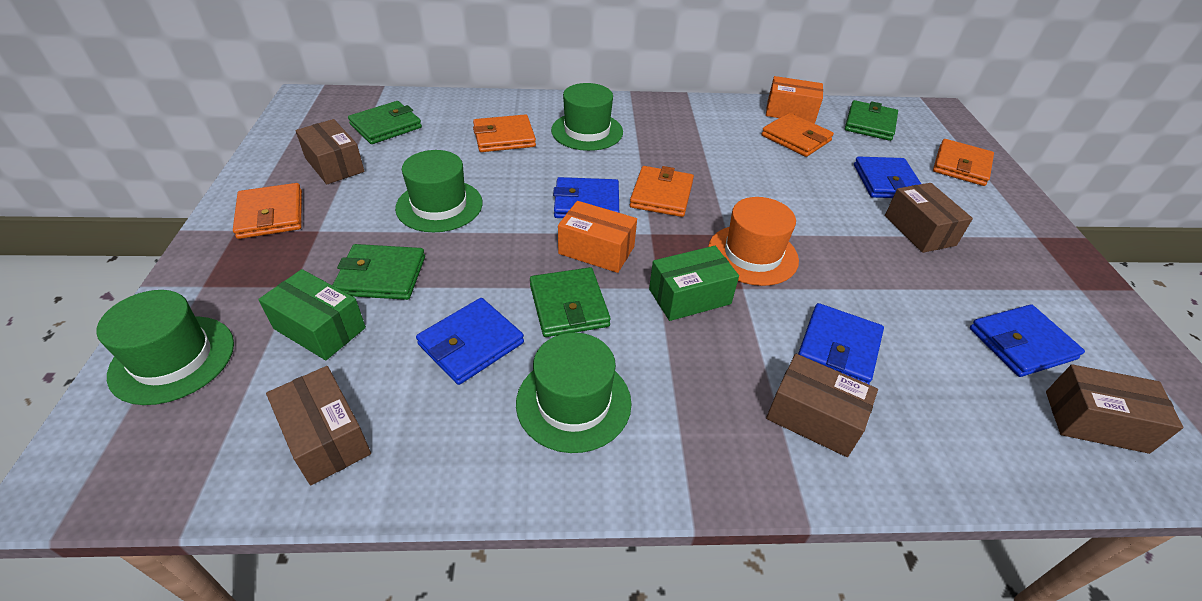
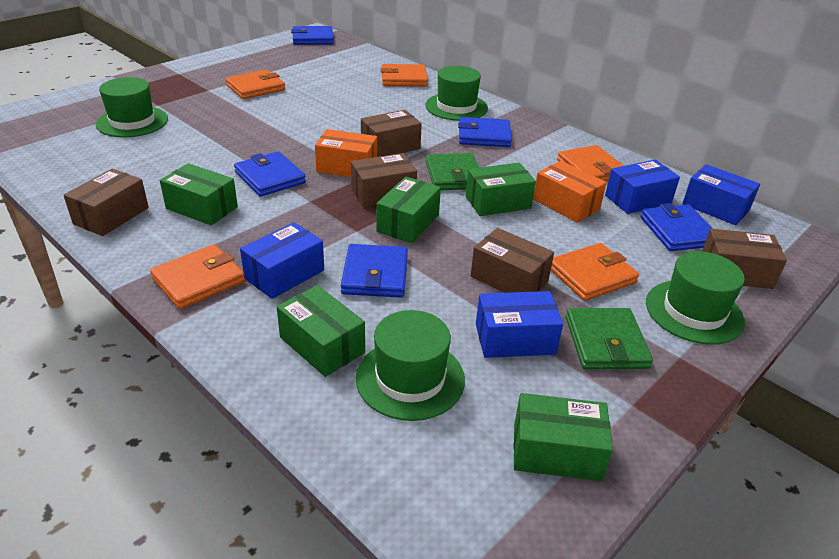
blue box: none = 0 -> [240,222,324,299] [476,291,563,358] [605,160,680,214] [682,164,760,225] = 4
green box: [258,269,366,360] [649,246,739,321] = 2 -> [160,163,238,226] [277,285,365,377] [376,177,441,243] [466,163,536,216] [514,393,613,481] = 5
green wallet: [332,244,425,300] [348,101,422,144] [530,267,611,337] [845,100,898,141] = 4 -> [426,153,479,190] [566,308,653,369] = 2
orange hat: [708,197,799,286] = 1 -> none = 0

